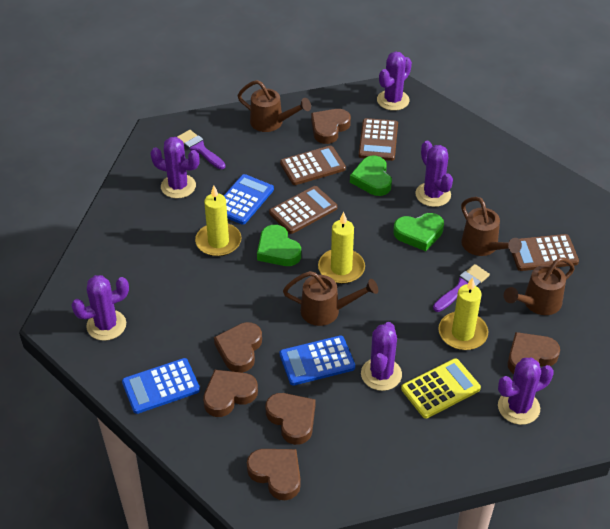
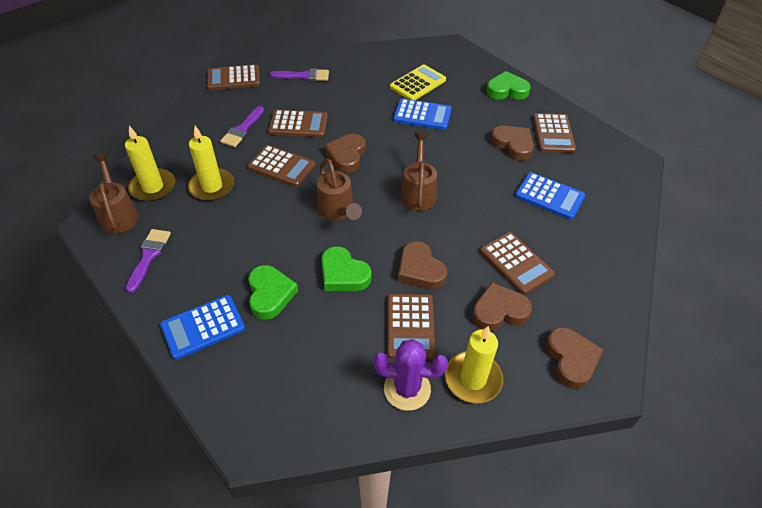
brown calculator: [269,186,337,234] [280,146,346,185] [359,118,398,161] [511,234,579,271] = 4 -> [207,64,260,90] [248,145,316,187] [268,109,328,137] [387,294,436,359] [480,232,555,295] [533,113,576,153] = 6
brown heart: [203,370,258,417] [214,322,262,373] [247,449,301,500] [266,393,315,445] [311,109,351,144] [508,332,560,374] = 6 -> [324,134,365,173] [398,241,447,289] [472,282,532,331] [490,126,534,161] [546,327,604,389] = 5
brown watering can: [237,80,311,132] [283,271,378,326] [461,197,522,256] [504,257,575,315] = 4 -> [90,153,139,233] [317,159,362,221] [400,133,437,211] = 3
purple brush: [177,130,226,169] [433,264,490,312] = 2 -> [126,229,171,293] [220,106,264,147] [270,68,329,81] = 3
purple cactus: [71,275,129,341] [150,137,200,198] [361,322,402,391] [377,51,412,111] [415,141,453,207] [498,358,554,425] = 6 -> [374,339,448,411] = 1

